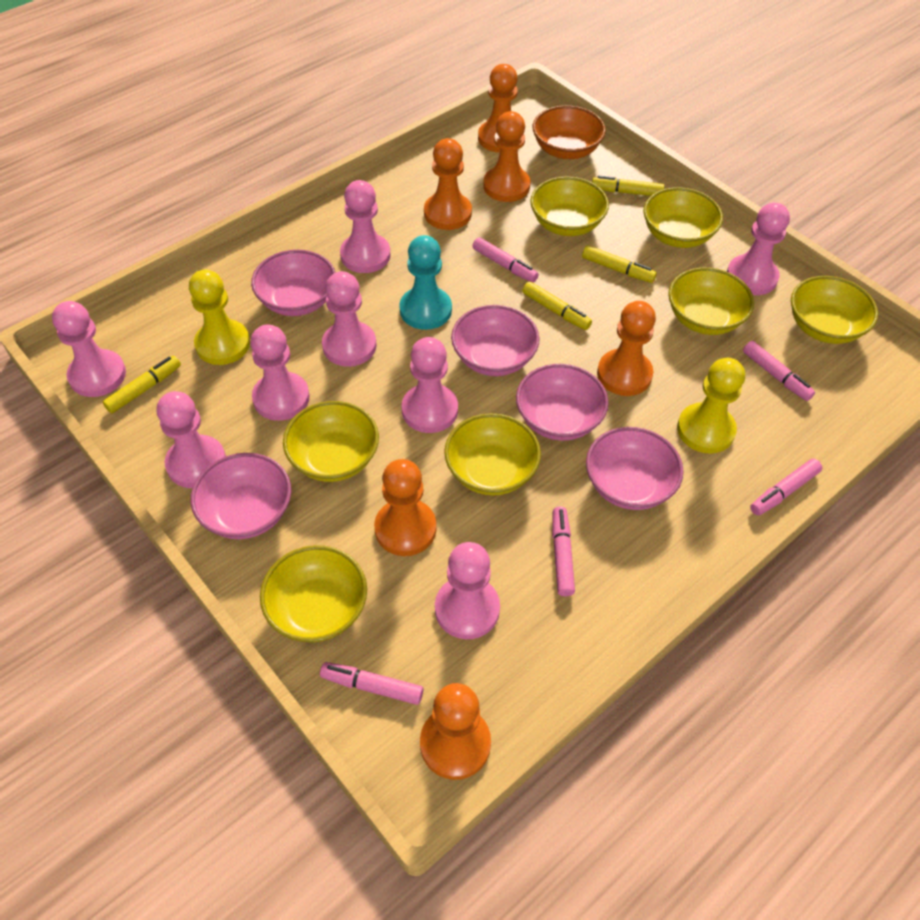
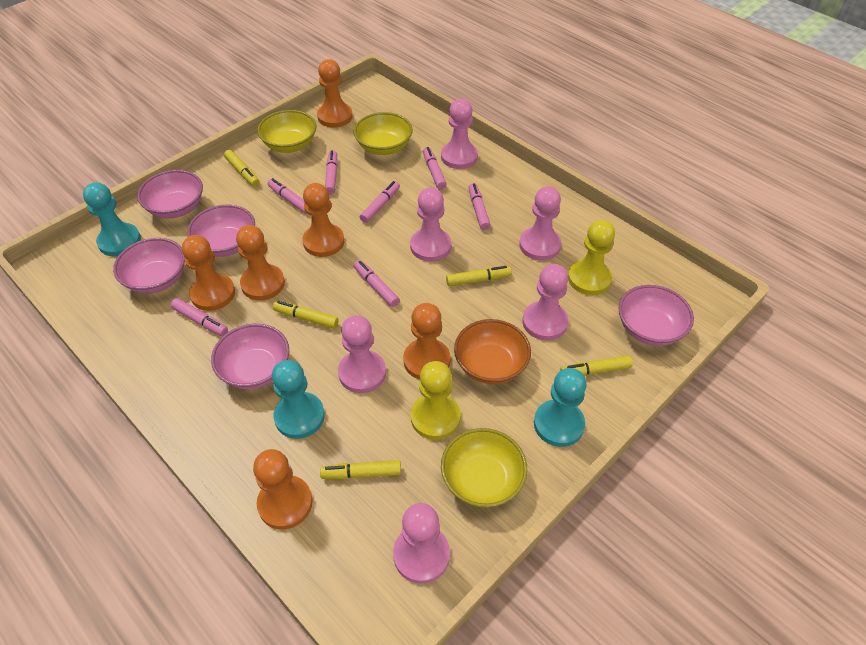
pink marker: [320,662,424,705] [472,237,539,283] [552,506,575,596] [743,341,815,401] [750,459,822,516] = 5 -> [171,298,228,336] [268,178,307,214] [325,150,338,194] [354,260,400,307] [360,181,400,223] [423,147,447,190] [468,183,491,230] = 7
pink pawn: [52,301,126,397] [157,391,226,488] [250,324,310,421] [322,271,376,367] [340,180,390,273] [401,337,458,433] [435,542,500,639] [727,202,790,295] = 8 -> [338,315,386,393] [393,503,450,584] [410,187,452,262] [441,99,478,169] [519,186,561,261] [522,264,568,341] = 6
turquoise pawn: [399,235,452,330] = 1 -> [83,182,141,256] [272,360,325,439] [534,368,587,447] = 3
yellow bowl: [260,545,367,642] [283,401,379,482] [444,413,541,496] [530,176,609,236] [643,187,723,248] [668,267,754,335] [791,276,878,344] = 7 -> [257,110,316,153] [354,112,412,155] [441,428,527,508] = 3
yellow marker: [103,356,181,413] [522,281,592,330] [582,245,657,283] [592,176,664,196] = 4 -> [224,150,259,186] [273,301,339,329] [320,460,401,479] [446,266,512,286] [560,355,633,376] = 5

